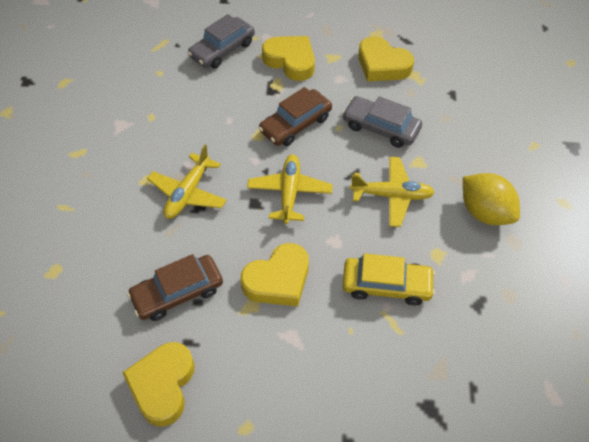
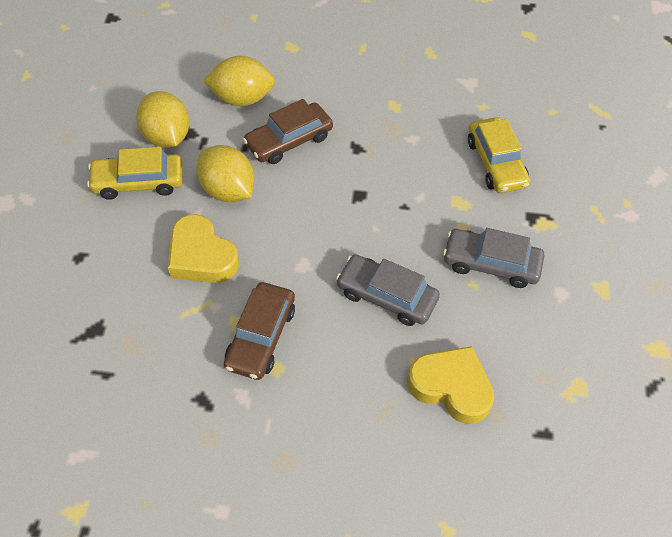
yellow car: [342,253,435,306] = 1 -> [87,147,183,200] [468,117,530,193] = 2
yellow heart: [122,342,195,426] [241,243,309,306] [262,36,315,81] [358,36,414,82] = 4 -> [168,214,239,283] [407,346,494,424] = 2
yellow lemon: [463,173,520,225] = 1 -> [136,91,189,148] [196,145,254,202] [203,56,275,106] = 3
yellow plane: [147,144,227,219] [247,154,333,224] [350,157,435,227] = 3 -> none = 0

